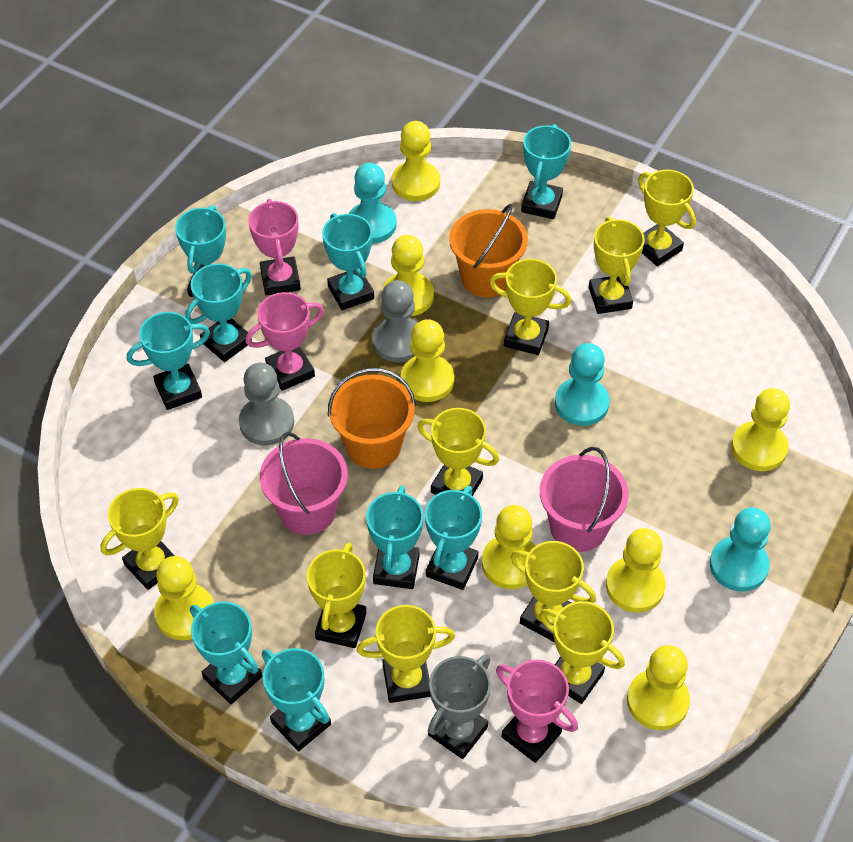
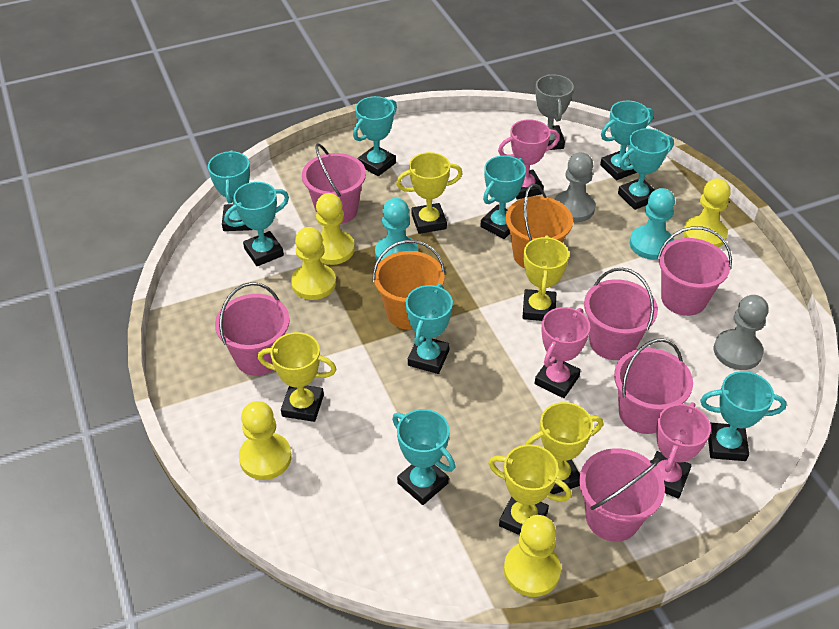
pink bucket: [260,432,348,535] [540,447,629,552] = 2 -> [215,282,290,376] [302,143,366,224] [579,448,665,542] [584,268,658,360] [614,338,693,434] [657,226,732,316] = 6
turquoise pawn: [348,163,397,244] [555,343,610,426] [710,507,771,592] = 3 -> [375,198,418,261] [630,188,675,260] = 2
yellow pawn: [154,556,214,640] [382,235,434,316] [392,121,440,201] [401,319,455,402] [482,505,535,589] [606,528,666,613] [627,645,690,730] [731,388,790,471] = 8 -> [239,401,292,480] [291,227,336,300] [316,193,355,265] [504,515,561,597] [683,178,731,248] = 5
yellow trophy: [100,488,179,590] [307,543,366,648] [357,605,455,703] [417,408,499,496] [489,259,571,355] [510,541,596,642] [539,601,625,704] [589,217,645,314] [638,170,696,266] = 9 -> [258,332,337,422] [396,152,463,234] [488,444,571,535] [523,235,569,321] [525,402,603,494] = 5

